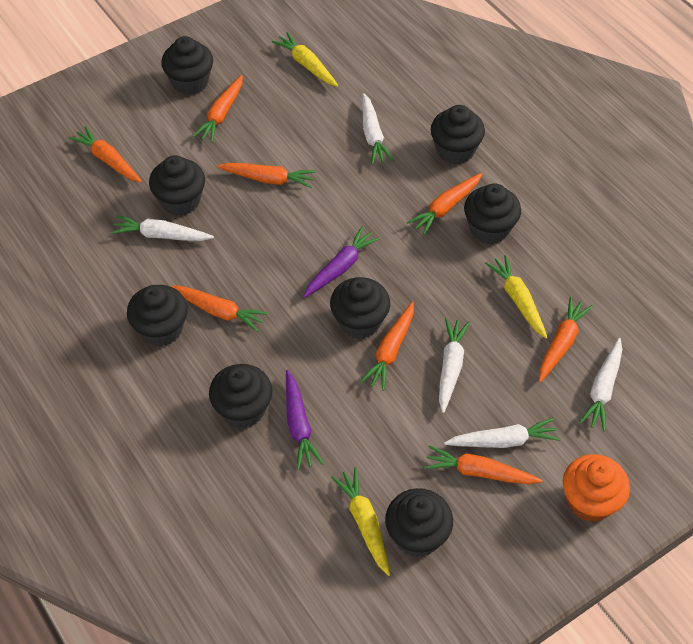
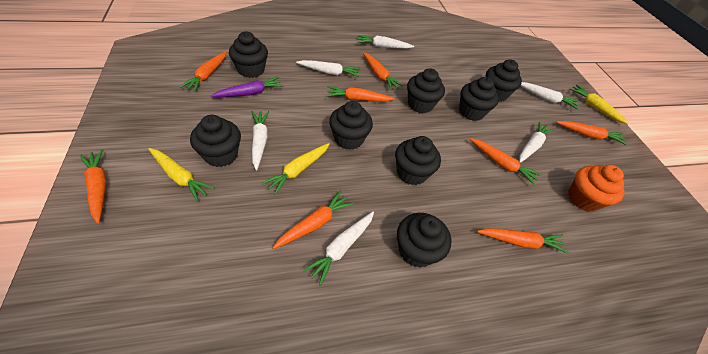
purple carrot: [286,370,324,470] [303,227,380,298] = 2 -> [211,77,284,97] = 1
white carrot: [111,215,214,241] [362,93,394,165] [439,318,470,413] [444,418,560,448] [579,338,622,431] = 5 -> [252,111,269,170] [296,60,360,77] [303,212,374,286] [357,35,414,49] [519,121,554,163] [521,82,579,110] = 6

